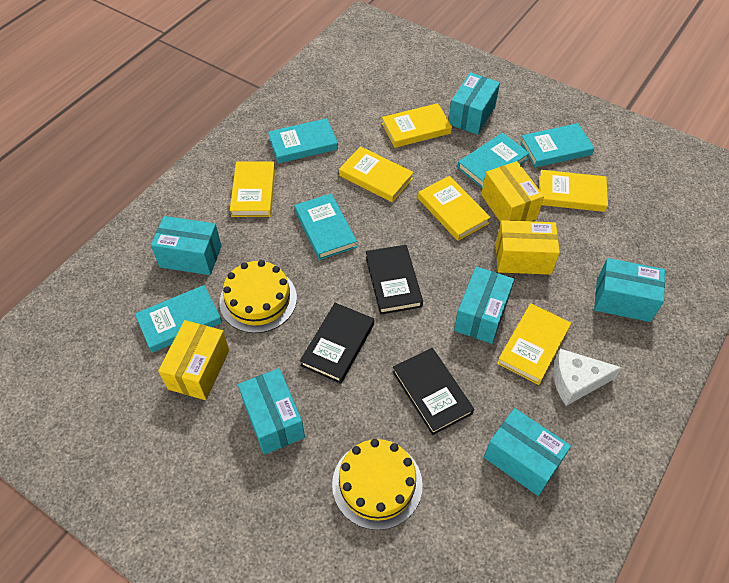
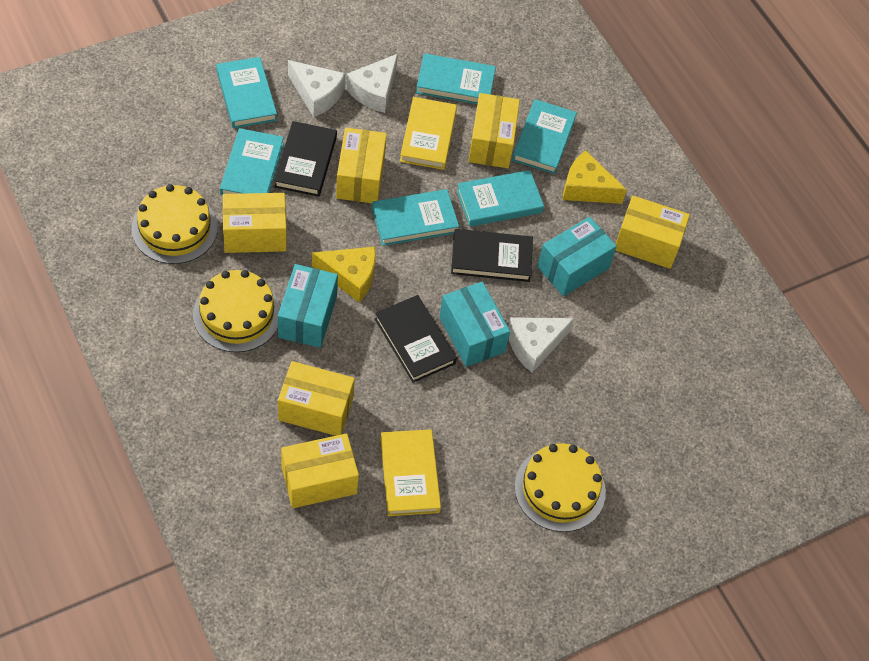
turquoise book: [135,285,222,353] [268,118,338,163] [295,193,357,260] [457,133,530,188] [520,123,595,168] = 5 -> [216,57,277,128] [220,128,284,196] [372,189,459,246] [416,53,496,104] [457,170,544,227] [512,99,577,174] = 6
turquoise box: [151,216,222,275] [238,368,305,455] [449,72,500,135] [454,266,514,344] [484,408,571,496] [594,258,665,322] = 6 -> [278,264,338,348] [439,282,510,367] [537,217,617,296] = 3
white cheese: [553,349,622,406] = 1 -> [288,60,345,117] [346,54,398,113] [508,317,574,373] = 3
yellow book: [230,161,275,217] [339,146,414,203] [382,103,452,148] [418,176,491,241] [497,303,571,385] [539,170,608,212] = 6 -> [380,429,441,516] [400,97,457,170] = 2
yellow box: [158,320,229,400] [481,161,544,223] [496,220,560,275] = 3 -> [223,193,287,253] [278,361,355,436] [281,434,359,508] [336,128,387,203] [468,93,520,168] [615,196,690,269] = 6
yellow cake: [219,260,297,333] [332,439,423,530] = 2 -> [132,184,218,264] [193,270,280,352] [514,443,606,532] = 3
yellow cheese: none = 0 -> [312,247,376,303] [563,151,627,204] = 2

